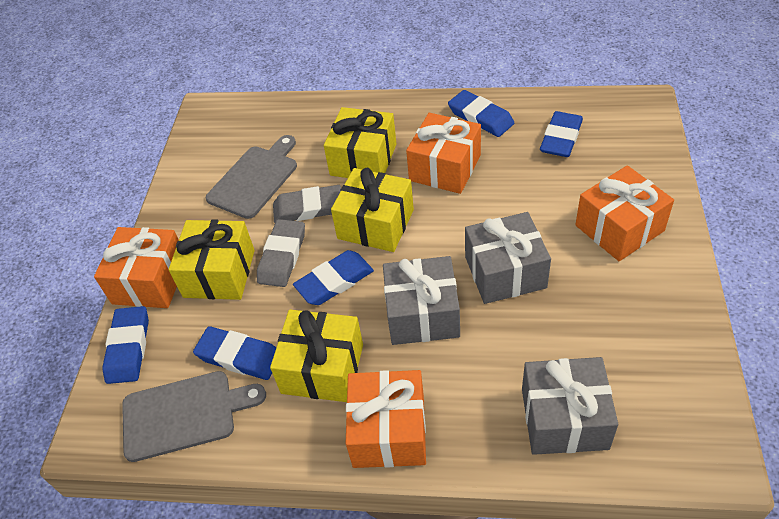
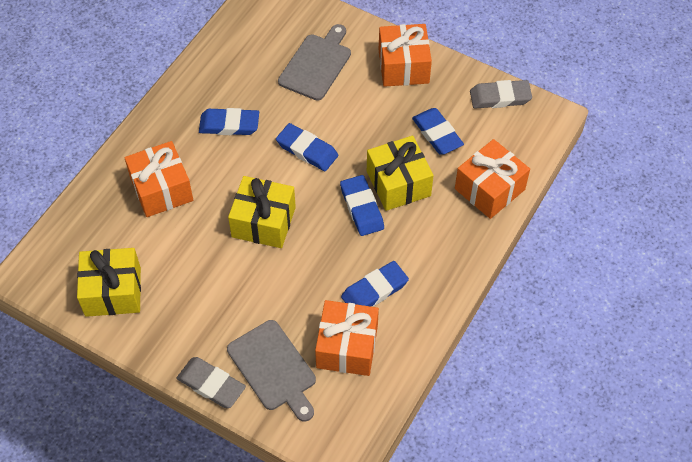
grey gift: [383,256,460,345] [465,212,551,304] [522,357,618,455] = 3 -> none = 0
yellow gift: [169,220,255,300] [270,310,363,402] [324,107,396,178] [331,168,414,252] = 4 -> [77,248,141,317] [228,176,296,248] [367,136,434,211] = 3

